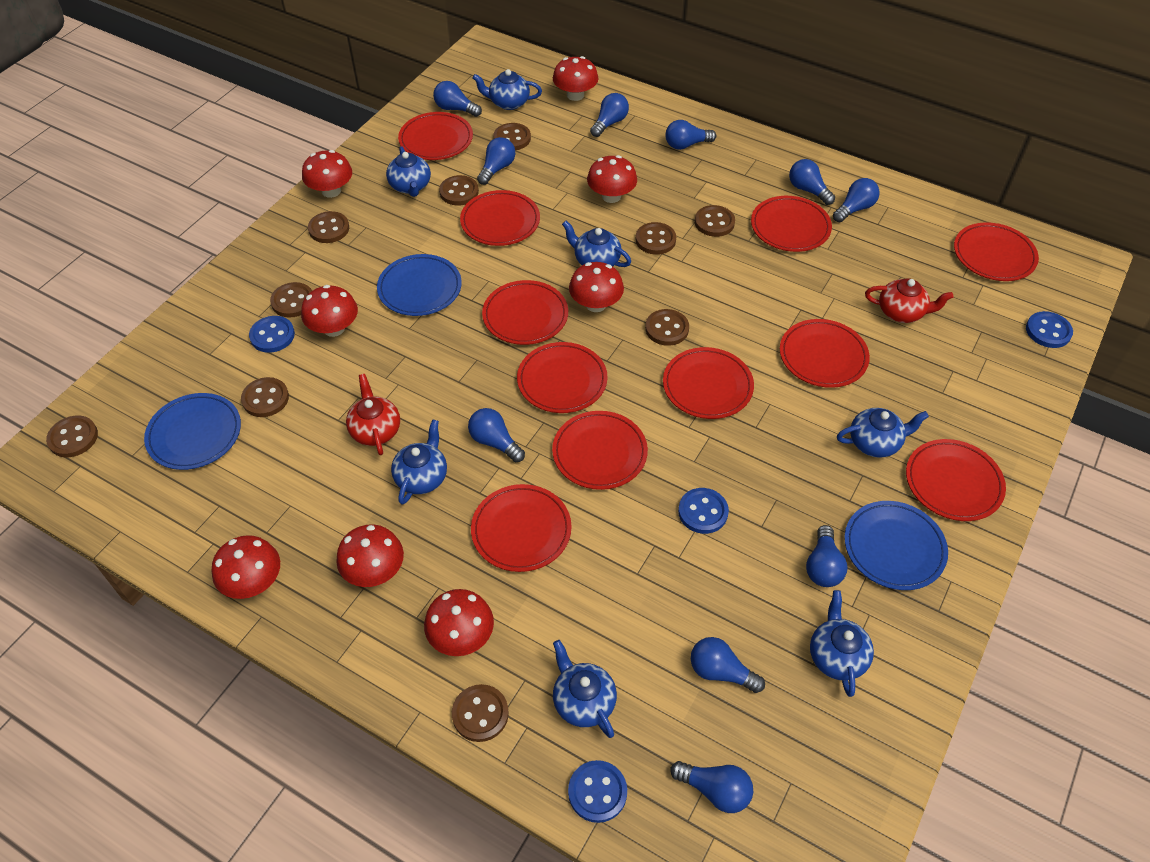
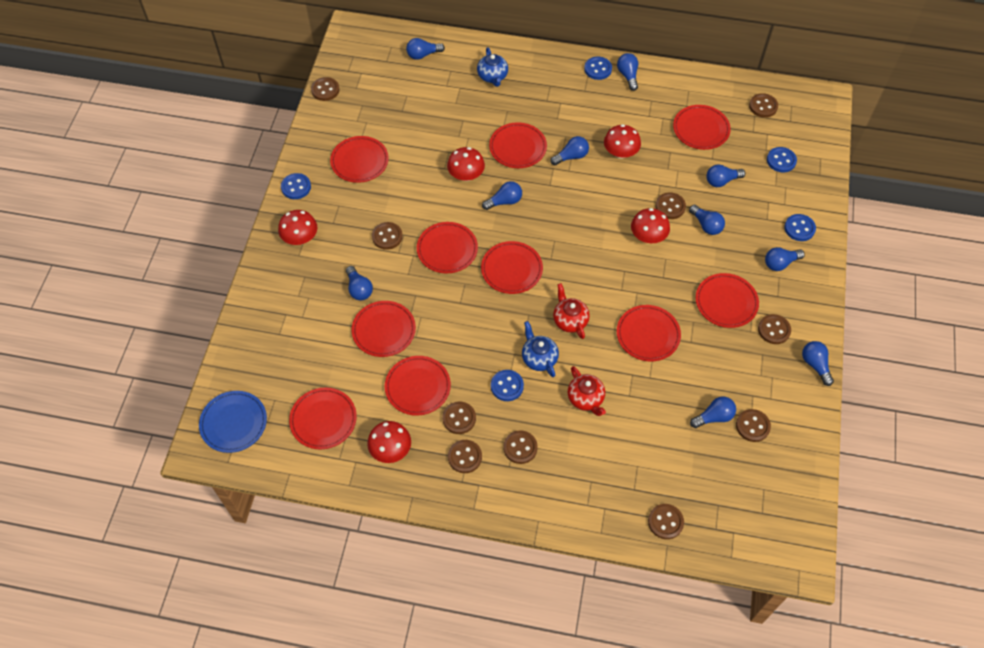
blue button: [249,316,295,353] [568,760,627,823] [678,488,729,534] [1026,311,1073,348] = 4 -> [281,173,311,199] [491,370,524,401] [584,57,612,80] [767,147,797,172] [784,214,816,241] = 5
blue plate: [144,393,241,470] [377,254,462,316] [844,501,948,590] = 3 -> [199,391,267,453] = 1
blue teapot: [386,146,431,197] [391,420,447,505] [472,69,542,110] [553,640,617,738] [562,221,631,267] [810,590,874,697] [837,408,929,458] = 7 -> [477,47,508,87] [522,321,559,377] = 2
red mushroom: [212,535,280,599] [301,285,358,337] [302,150,352,198] [336,524,404,587] [424,589,494,656] [553,56,598,101] [569,262,624,312] [587,155,637,203] = 8 -> [278,210,317,245] [367,421,411,463] [447,147,485,181] [604,124,641,159] [631,208,670,243] = 5
red plate: [398,112,473,160] [460,190,540,246] [471,484,572,572] [482,280,568,345] [517,342,608,413] [552,411,648,490] [663,347,754,419] [751,196,832,252] [780,319,870,388] [906,439,1006,521] [954,222,1039,281] = 11 -> [289,388,357,449] [330,136,389,183] [352,301,416,357] [385,356,451,416] [417,222,478,273] [481,241,543,294] [489,122,547,168] [617,305,681,361] [673,105,731,150] [695,273,759,328] = 10

